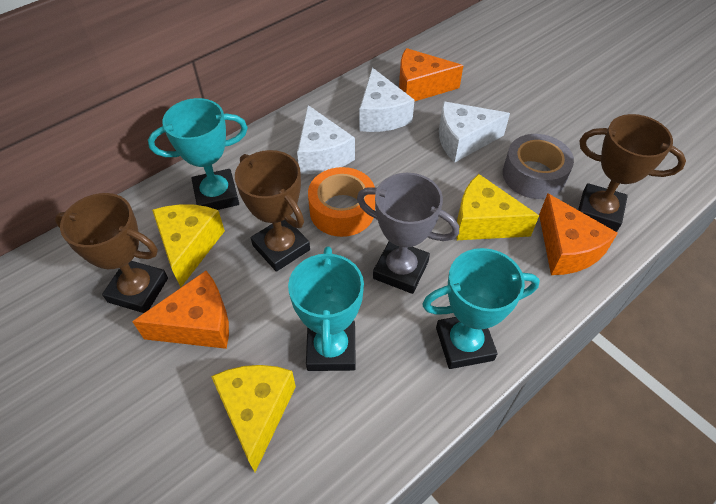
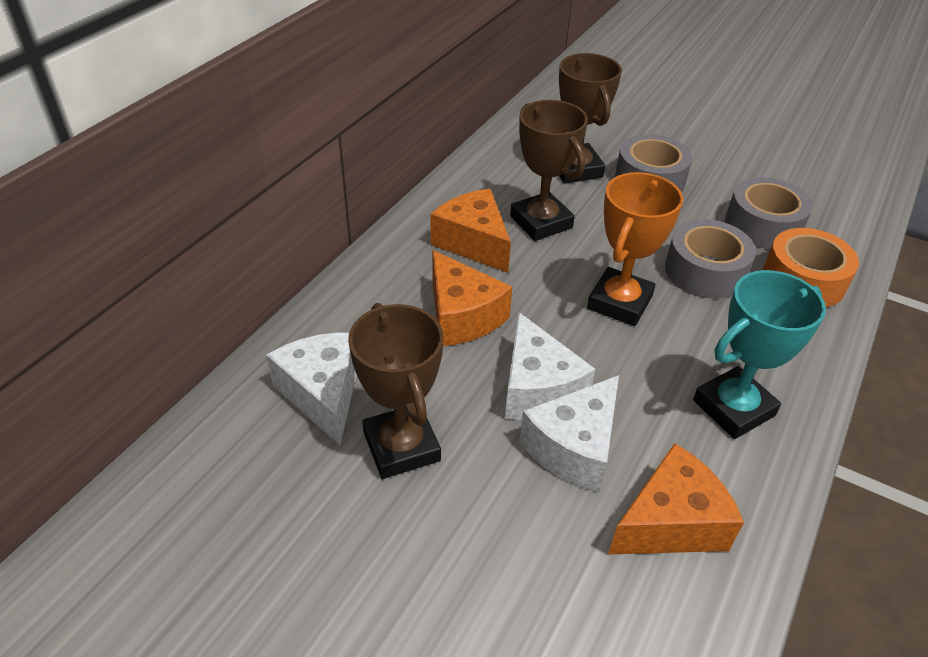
grey tape: [503,134,574,199] = 1 -> [615,134,692,193] [665,219,756,299] [725,177,813,249] = 3
grey trophy: [357,173,459,294] = 1 -> none = 0
orange trophy: none = 0 -> [587,172,683,326] = 1
turquoise trophy: [148,98,248,210] [288,246,364,371] [422,248,540,369] = 3 -> [693,270,826,439] = 1
yellow cheese: [152,204,225,287] [211,365,296,472] [457,174,539,240] = 3 -> none = 0

